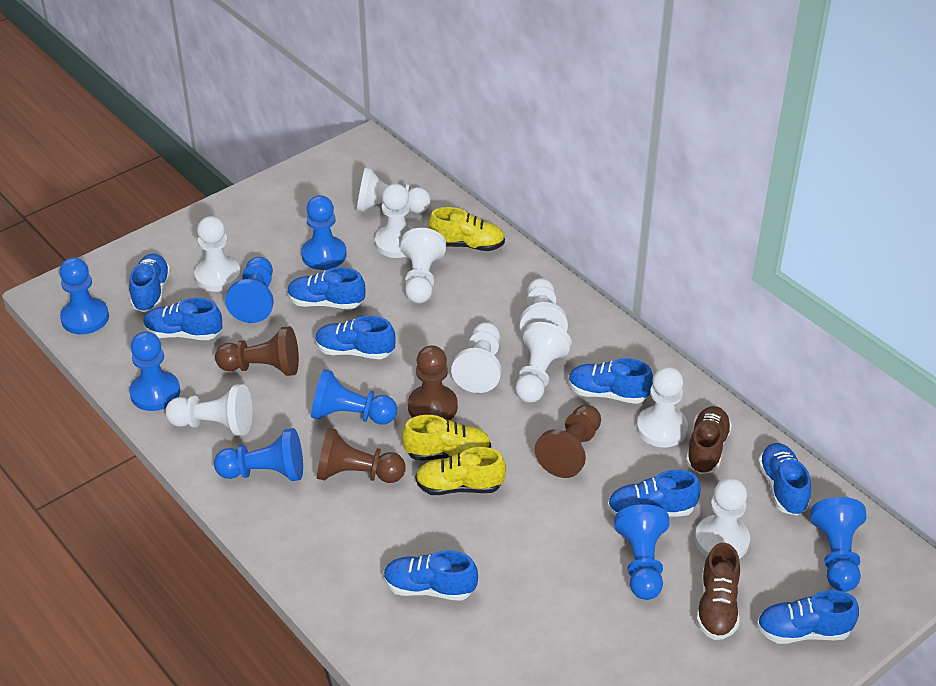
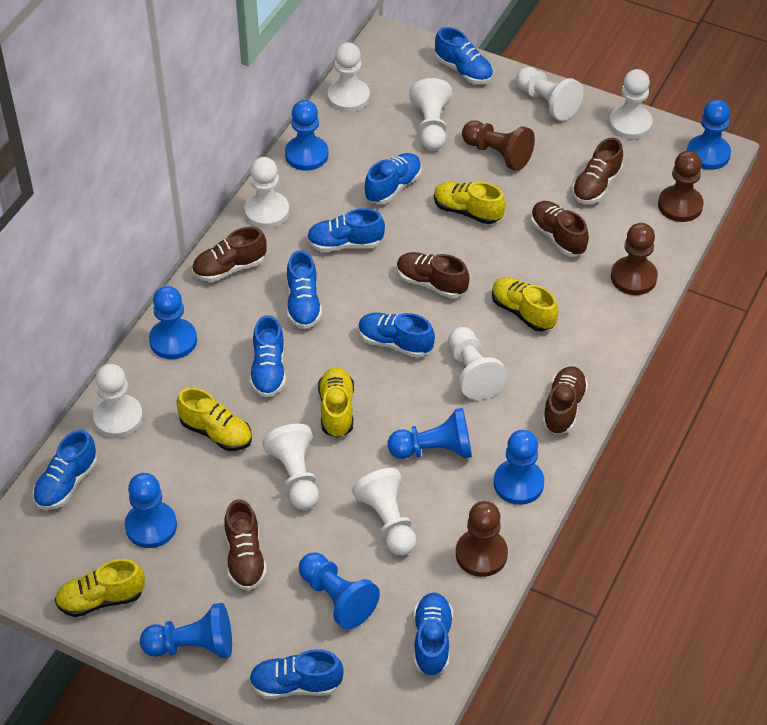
brown shoe: [686,406,732,474] [696,543,740,640] = 2 -> [192,227,267,282] [224,499,267,591] [397,252,470,298] [531,201,589,256] [542,366,588,434] [572,137,623,204] = 6
white pawn: [165,384,253,436] [194,216,241,292] [357,168,430,213] [375,184,414,258] [400,228,446,304] [451,322,501,393] [515,322,572,403] [520,278,568,336] [637,367,688,448] [695,478,750,559] = 10 -> [93,364,143,438] [244,157,289,228] [262,424,319,510] [328,42,370,112] [352,468,416,556] [409,78,452,150] [448,327,507,400] [516,67,583,121] [609,69,653,139] = 9
yellow shoe: [402,415,491,460] [415,447,506,495] [428,207,505,251] = 3 -> [55,559,145,617] [177,388,252,451] [318,367,354,438] [434,182,506,224] [492,277,558,332] = 5

